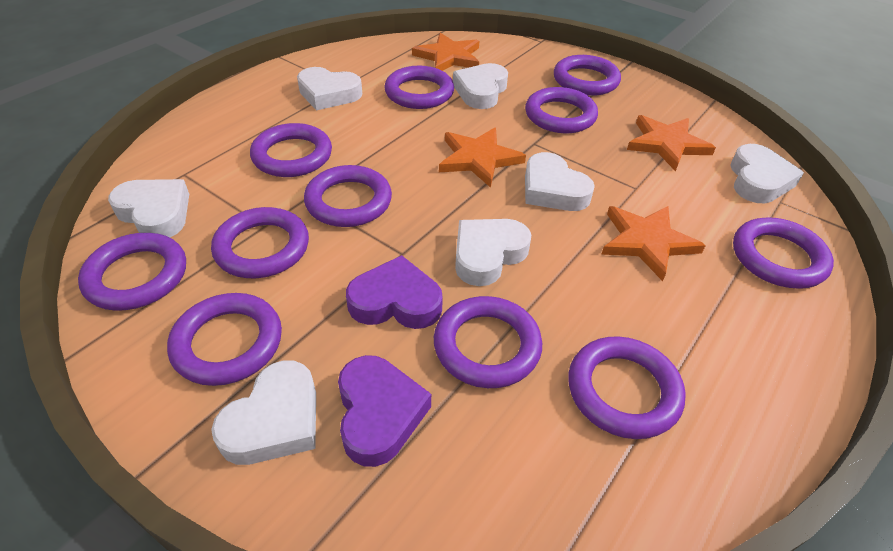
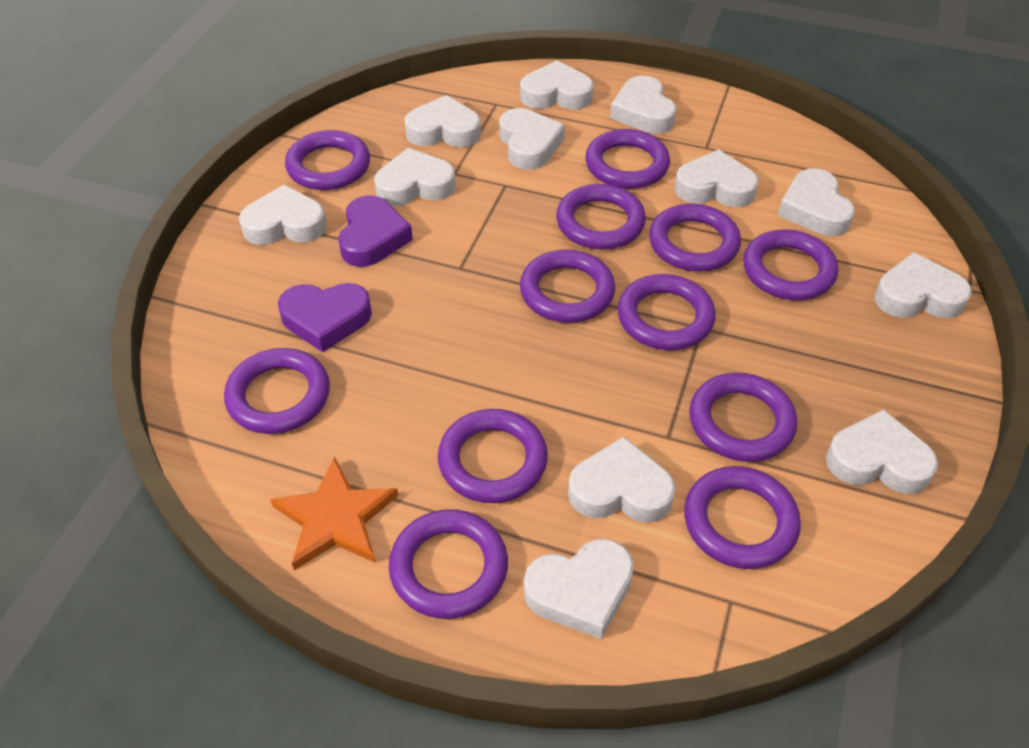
orange star: [412,33,479,71] [439,128,526,188] [601,206,706,281] [627,115,716,171] = 4 -> [270,456,398,570] = 1
purple ring: [78,233,186,311] [167,293,282,386] [211,207,309,278] [250,123,332,177] [304,165,392,227] [384,66,454,109] [434,296,542,388] [525,87,598,133] [554,55,621,96] [568,336,686,439] [733,217,834,289] = 11 -> [224,348,330,434] [285,130,370,190] [389,509,508,619] [438,409,548,503] [520,249,615,323] [556,184,646,250] [585,129,670,189] [617,274,716,350] [649,204,741,272] [684,466,801,569] [689,372,797,462] [743,229,838,300] = 12
white heart: [108,179,189,237] [211,360,316,465] [297,67,362,110] [453,63,508,109] [455,219,531,286] [525,152,595,211] [730,144,804,203] = 7 -> [239,184,327,245] [374,148,455,206] [404,95,481,147] [499,108,565,170] [520,60,594,110] [524,539,634,639] [568,437,675,523] [610,75,677,134] [674,149,759,207] [778,168,855,236] [826,409,938,494] [875,252,972,318] = 12

